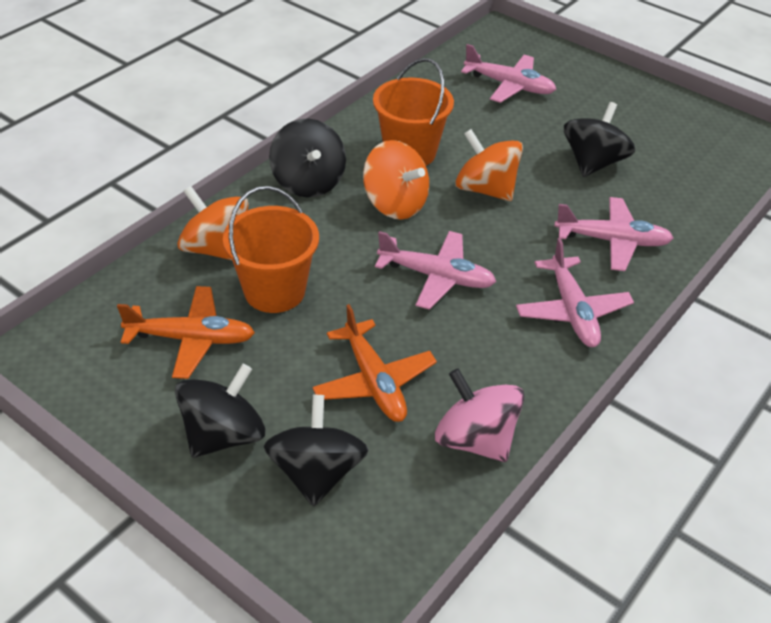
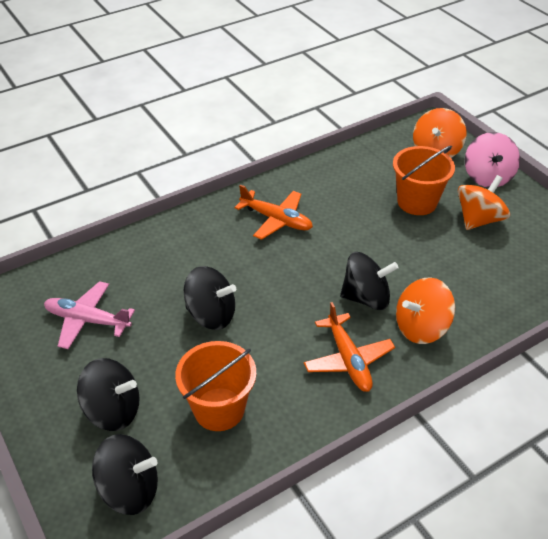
pink plane: [375,231,496,310] [461,44,556,103] [516,238,634,347] [554,197,673,271] = 4 -> [44,281,135,349] = 1

